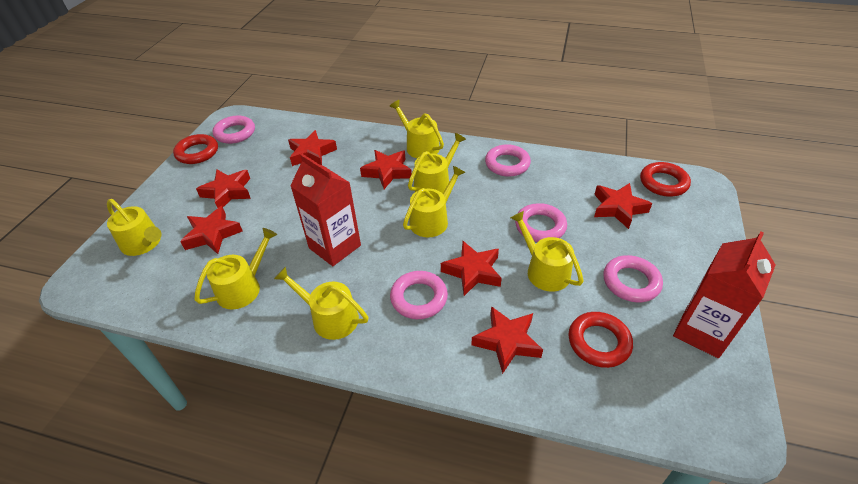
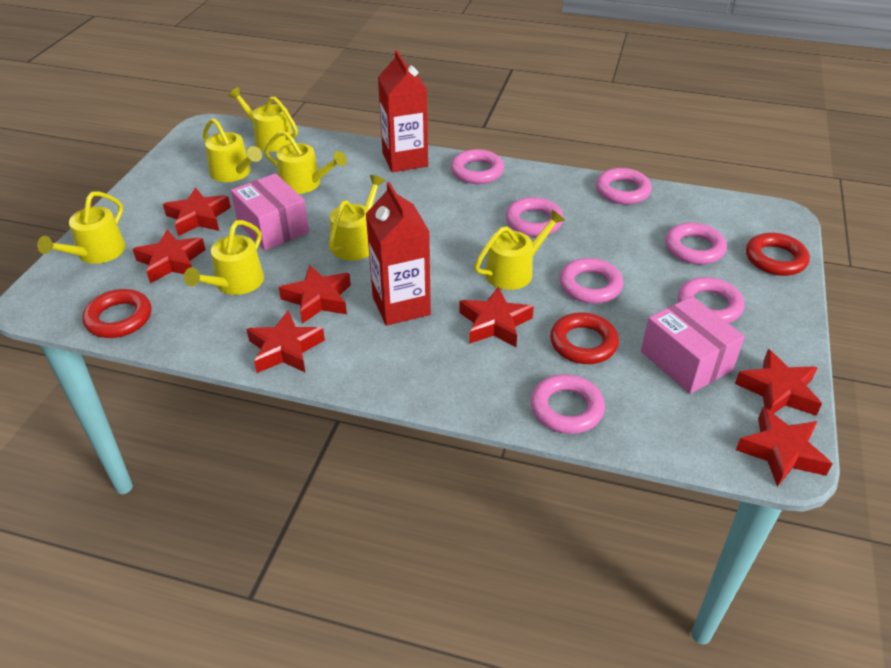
pink box: none = 0 -> [231,173,309,251] [641,296,745,394] = 2
pink ring: [213,116,255,144] [390,271,448,319] [485,144,531,177] [515,203,567,242] [603,255,663,302] = 5 -> [451,149,504,184] [506,197,564,237] [531,374,605,434] [560,258,623,304] [596,168,652,205] [665,222,727,265] [678,277,745,323] = 7

